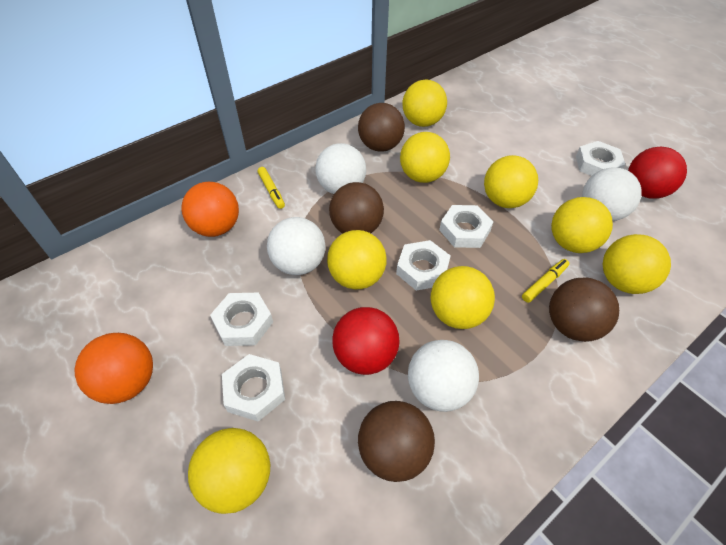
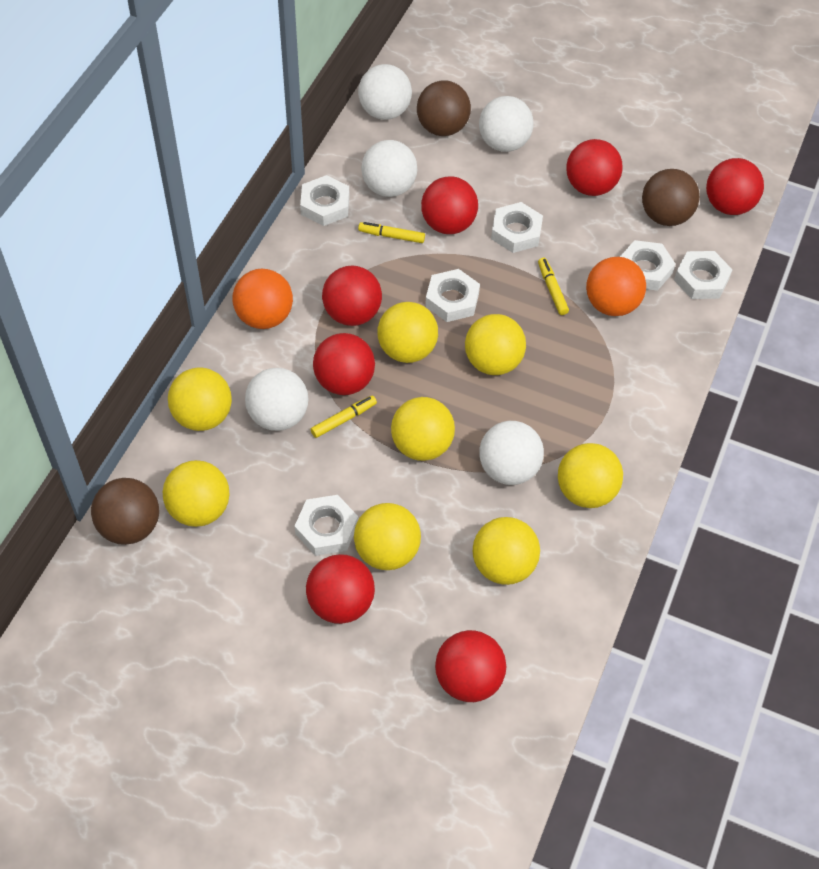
brown ball: [329,182,384,233] [358,103,405,152] [358,401,435,482] [549,277,619,342] = 4 -> [91,478,159,545] [417,80,471,136] [642,169,700,226] = 3
red ball: [332,307,400,375] [628,147,687,199] = 2 -> [306,554,375,624] [313,333,375,395] [322,266,382,326] [421,176,478,234] [435,630,506,702] [566,139,622,196] [706,158,764,215] = 7
white ball: [267,217,326,275] [315,143,366,194] [408,340,479,412] [582,167,642,221] = 4 -> [245,368,309,431] [358,64,412,120] [361,140,417,197] [479,96,534,152] [479,421,544,485] = 5
white nut: [210,293,273,346] [222,354,285,422] [396,240,451,291] [439,205,493,248] [576,141,625,176] = 5 -> [295,495,358,556] [300,175,349,226] [425,269,480,322] [491,202,543,253] [620,240,675,291] [674,251,733,299] = 6
yellow marker: [258,167,285,209] [522,259,569,303] = 2 -> [311,395,377,438] [358,222,425,243] [538,258,569,315] = 3

